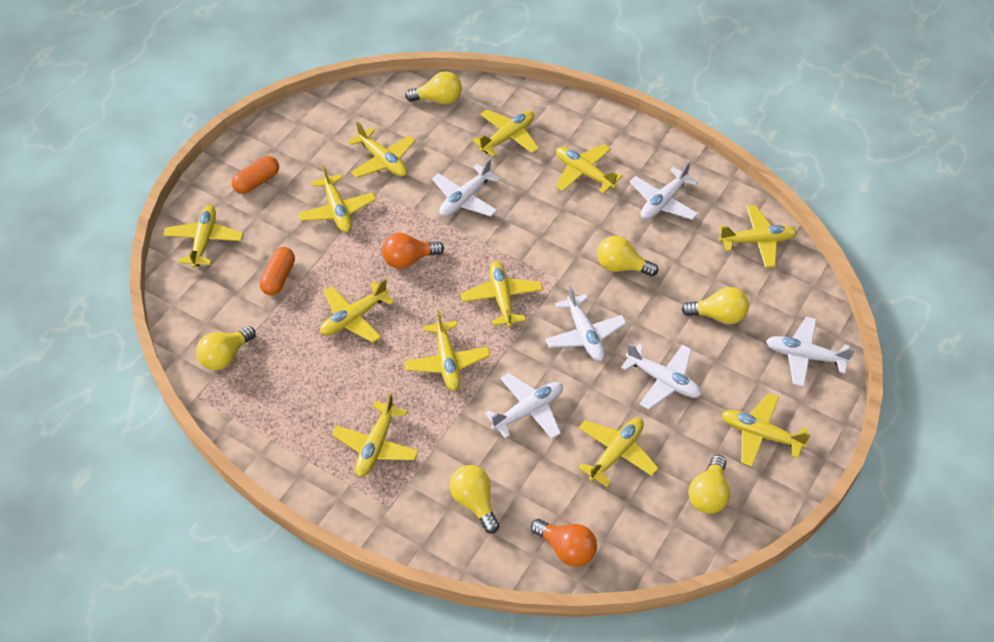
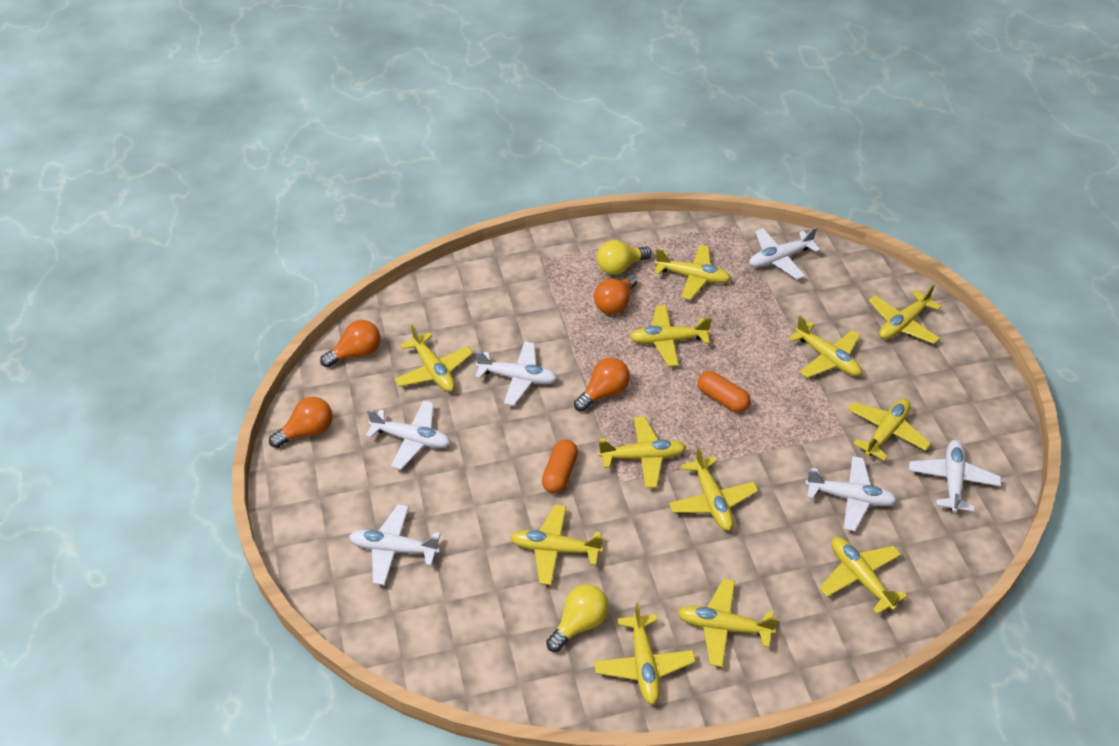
orange light bulb: [382,233,444,269] [531,519,597,567] = 2 -> [269,397,333,448] [320,320,381,368] [574,358,630,412] [594,274,637,315] = 4
yellow light bulb: [196,326,256,371] [405,71,462,104] [450,465,499,534] [597,236,658,276] [681,287,749,324] [688,455,730,514] = 6 -> [546,584,609,652] [596,240,652,275] = 2

